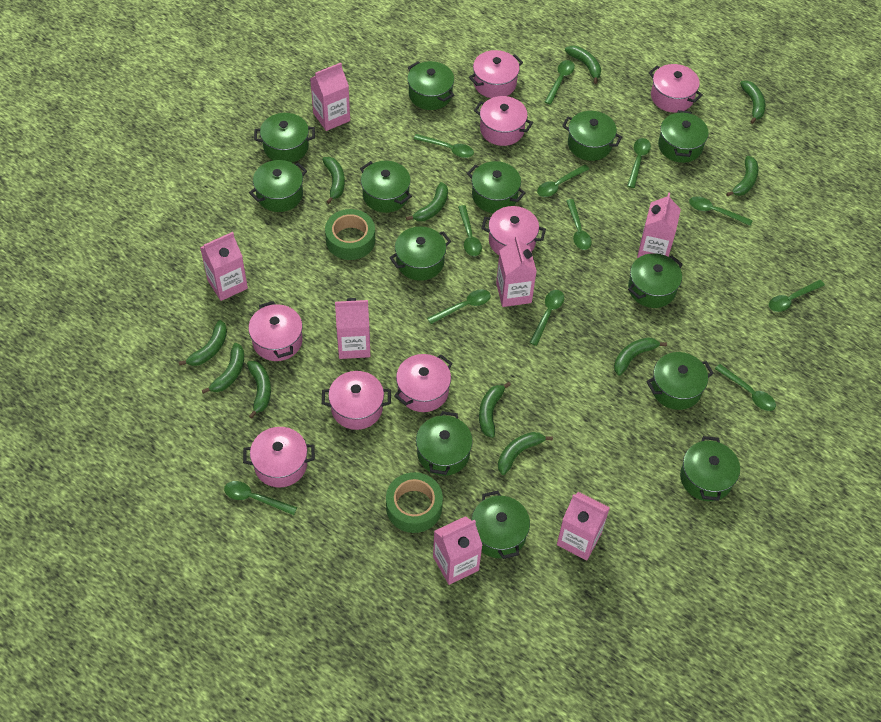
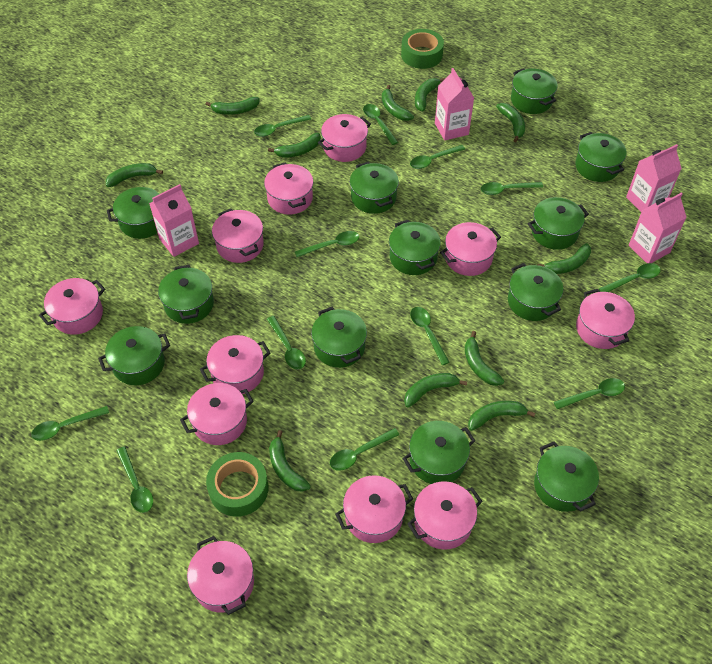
green pot: [249,160,307,212] [254,113,315,163] [360,161,412,213] [389,226,451,281] [407,61,454,110] [416,411,473,476] [467,161,526,213] [471,491,530,559] [562,111,622,161] [628,253,683,308] [646,352,714,410] [658,110,709,163] [680,436,740,501] = 13 -> [98,326,170,385] [107,187,159,239] [158,265,214,324] [311,307,367,368] [350,161,399,214] [389,220,441,275] [402,421,476,484] [508,263,563,321] [511,68,558,114] [528,197,589,250] [534,441,599,512] [575,132,627,182] = 12
pink carton: [200,232,248,301] [310,63,350,131] [335,298,370,359] [433,516,483,585] [496,236,537,307] [557,492,610,560] [637,192,681,258] = 7 -> [149,184,199,257] [435,68,474,141] [626,144,682,212] [629,193,687,263] = 4
pink pot: [243,427,315,488] [248,301,303,361] [322,371,391,430] [394,354,453,412] [469,50,523,98] [474,96,533,146] [481,206,546,255] [649,64,703,113] = 8 -> [39,278,105,335] [180,383,254,445] [187,536,254,615] [200,335,271,394] [212,209,264,263] [264,162,313,215] [318,114,371,162] [335,475,413,543] [407,481,483,549] [440,222,501,276] [576,289,635,349] = 11

